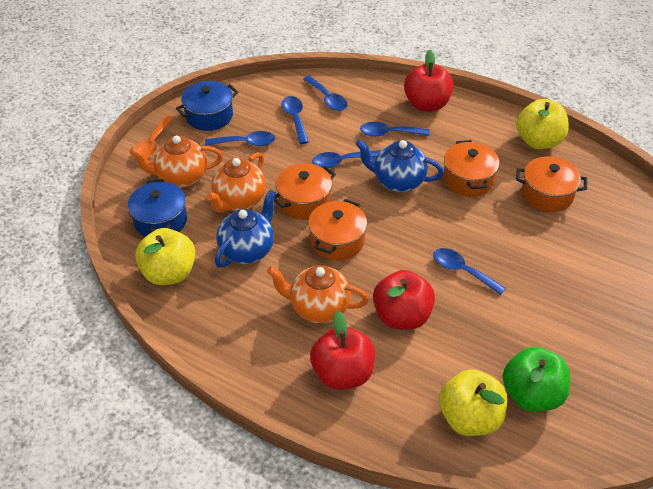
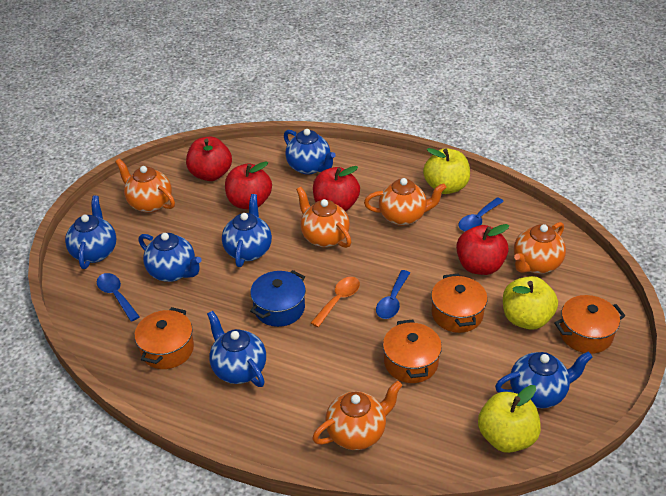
blue pot: [128,179,187,237] [176,81,238,131] = 2 -> [250,270,306,327] = 1
blue spoon: [205,131,275,146] [282,96,309,144] [303,76,348,111] [312,150,381,168] [360,122,430,137] [433,248,506,295] = 6 -> [97,273,140,322] [376,270,410,319] [459,197,504,231] = 3
blue teapot: [215,190,276,268] [356,139,444,192] = 2 -> [65,195,117,269] [139,233,202,282] [207,311,266,387] [222,194,272,267] [284,129,336,175] [495,352,593,408] = 6
green apple: [503,347,570,412] = 1 -> none = 0
orange teapot: [130,135,223,188] [206,152,266,213] [267,265,369,323] = 3 -> [115,158,175,213] [296,187,351,248] [312,381,402,450] [364,178,446,226] [514,222,566,274] = 5
red apple: [310,311,375,390] [373,270,435,330] [404,50,454,112] = 3 -> [186,137,232,181] [225,162,272,210] [313,166,360,211] [456,224,509,275] = 4

